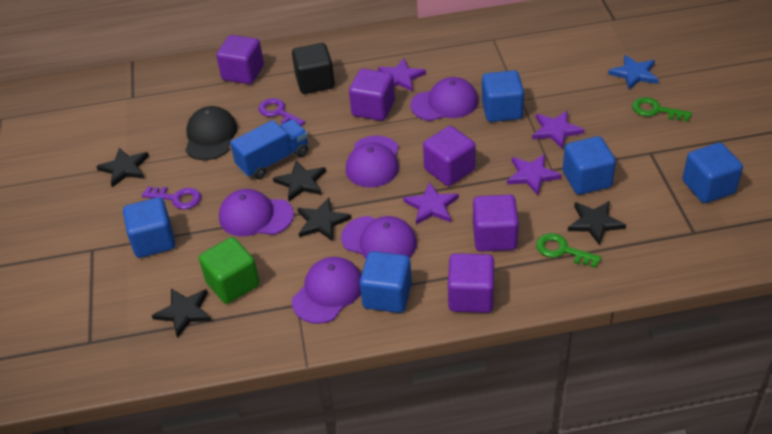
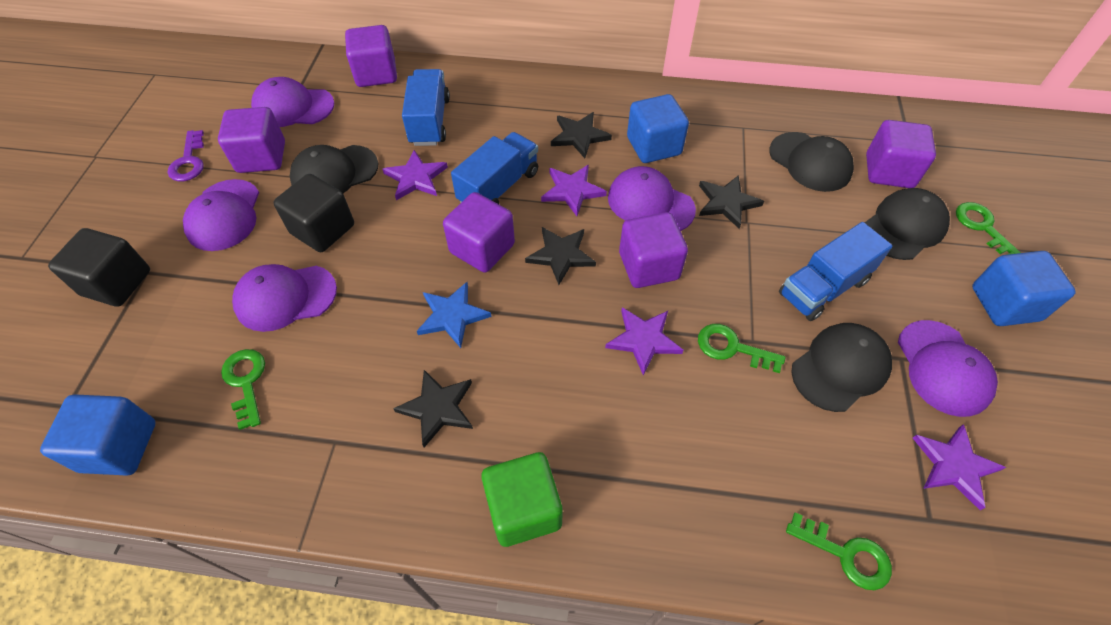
black cap: [185,106,237,160] = 1 -> [290,145,378,193] [769,132,854,192] [791,323,892,412] [865,188,950,260] = 4
black cube: [292,43,335,94] = 1 -> [48,228,150,307] [273,174,354,252] = 2
black star: [96,148,149,187] [152,288,212,338] [273,160,326,201] [297,198,352,241] [568,201,626,245] = 5 -> [393,370,473,447] [525,227,596,285] [551,112,612,158] [699,175,764,229] = 4
blue cube: [123,197,176,258] [360,251,412,313] [482,70,524,122] [563,136,616,195] [682,142,743,203] = 5 -> [40,394,156,476] [627,94,689,163] [972,251,1076,326] = 3
blue truck: [230,119,308,179] = 1 -> [402,69,450,146] [451,132,538,204] [779,222,892,321] = 3
green key: [536,233,602,268] [632,97,692,122] = 2 -> [221,349,265,430] [698,324,785,373] [786,512,892,590] [956,202,1021,255] = 4
purple key: [142,186,201,209] [258,98,305,126] = 2 -> [168,130,204,181] = 1

